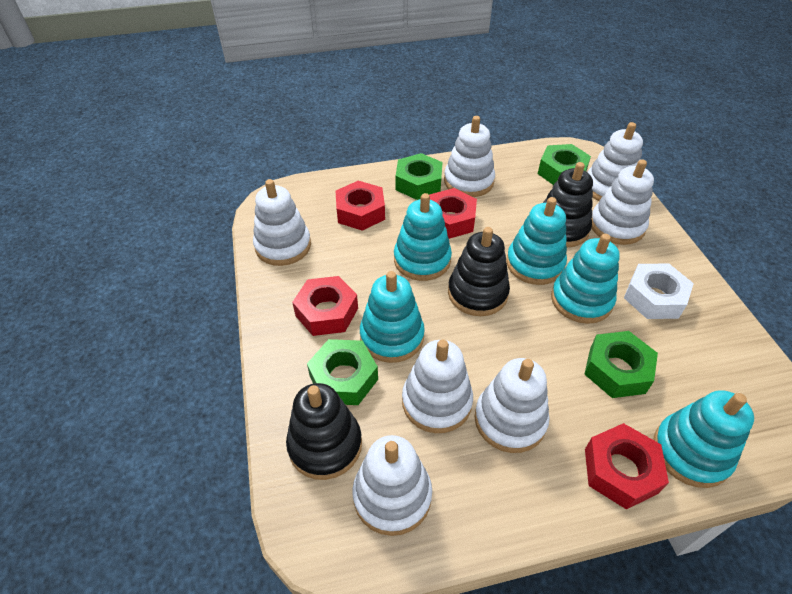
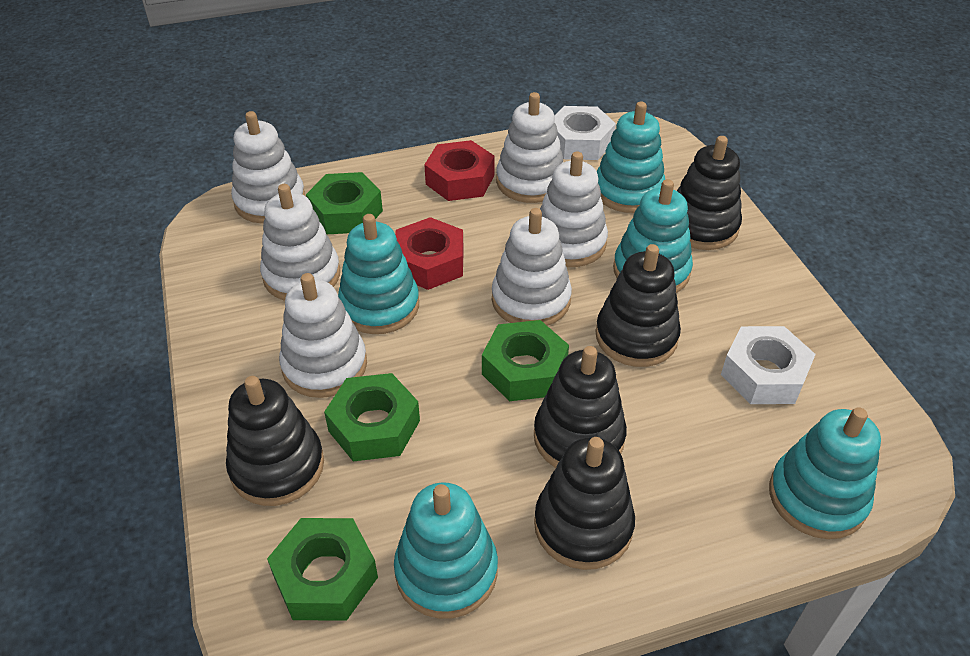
black stacking toy: [286,383,362,480] [448,227,510,316] [543,162,593,247] = 3 -> [226,376,324,506] [534,346,627,468] [534,437,635,570] [596,244,681,367] [677,136,742,250] = 5
red nut: [292,276,358,336] [336,181,385,231] [429,188,477,239] [585,423,669,509] = 4 -> [395,217,464,290] [424,140,495,201] = 2
white nut: [624,264,694,319] = 1 -> [554,106,616,160] [721,326,816,404] = 2
white stacking toy: [253,179,311,266] [352,435,432,536] [402,340,473,433] [444,116,495,197] [475,358,549,453] [587,122,643,201] [592,159,654,245] = 7 -> [231,111,306,223] [260,184,340,301] [279,273,367,398] [492,208,572,326] [496,92,564,203] [540,151,608,267] = 6

